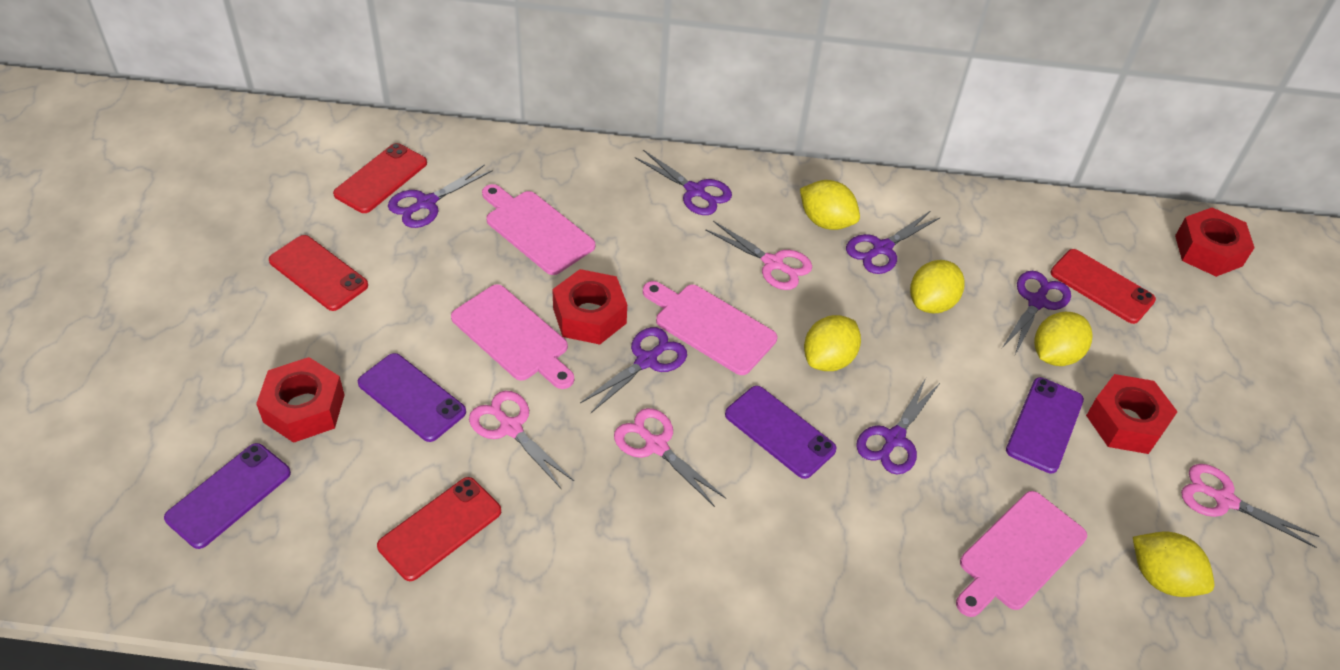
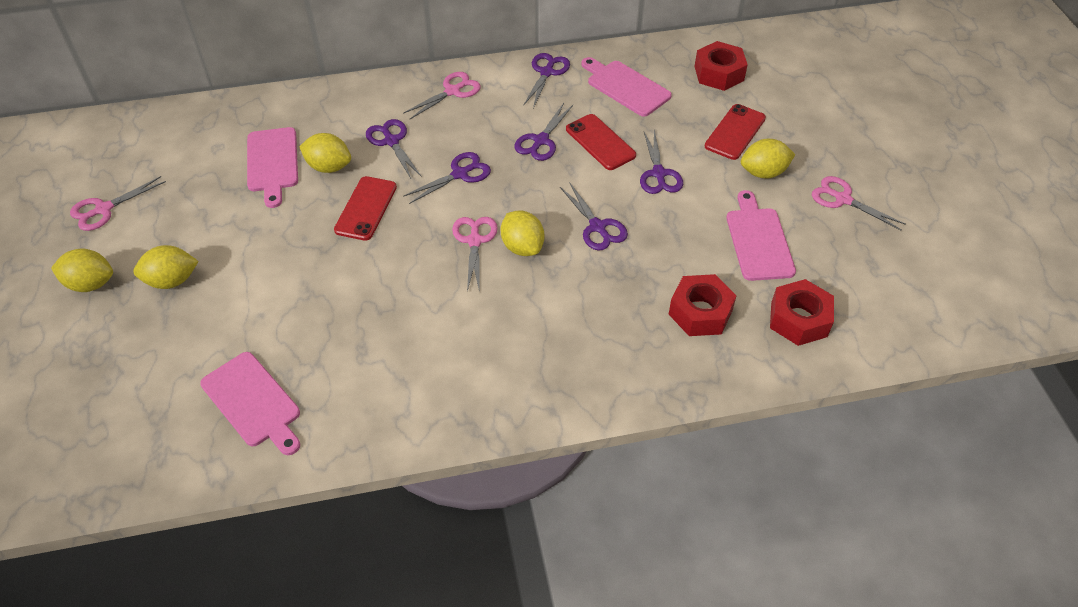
purple phone: [164,443,291,549] [358,353,466,442] [725,386,837,479] [1006,377,1084,474] = 4 -> none = 0
red nut: [256,357,345,443] [552,269,627,345] [1086,374,1178,454] [1175,208,1255,277] = 4 -> [668,274,737,336] [694,41,748,91] [770,279,834,346] = 3
red phone: [269,235,368,311] [333,143,427,213] [377,477,501,581] [1050,249,1156,324] = 4 -> [334,176,397,241] [566,114,636,170] [705,104,766,160] = 3

